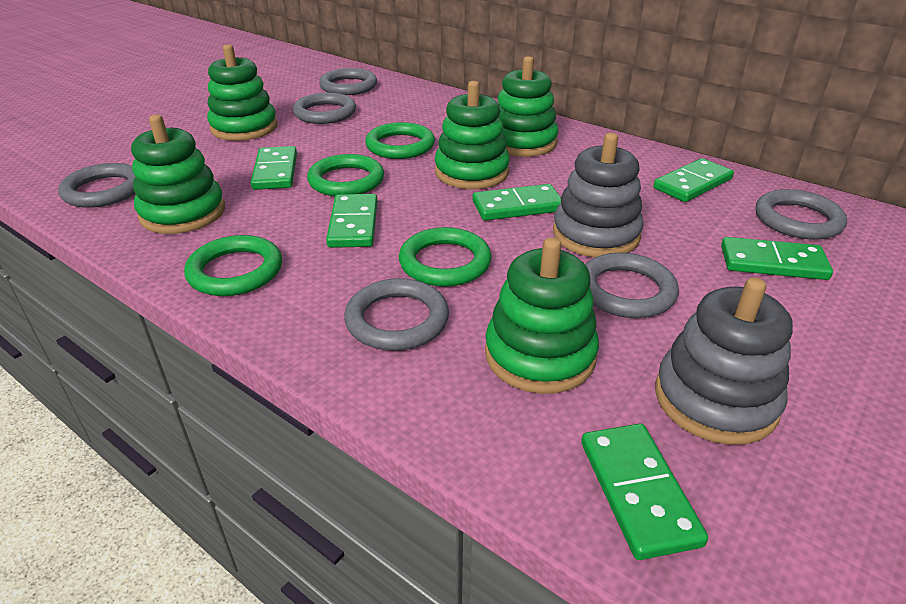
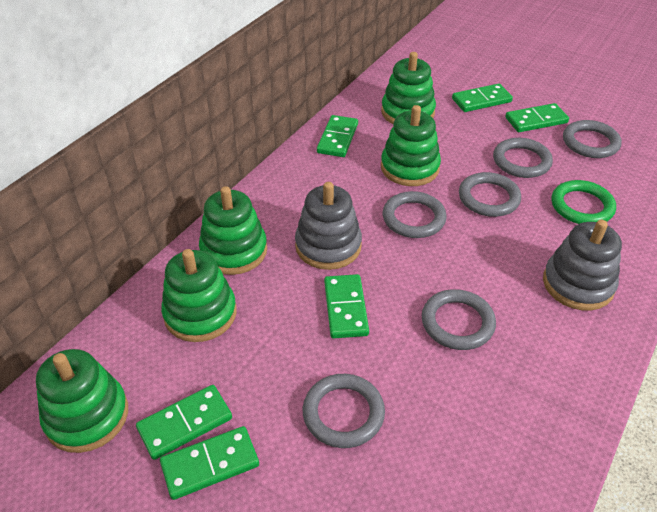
green ring: [184,235,282,296] [307,154,384,196] [365,122,435,159] [399,227,492,287] = 4 -> [551,180,616,224] = 1

